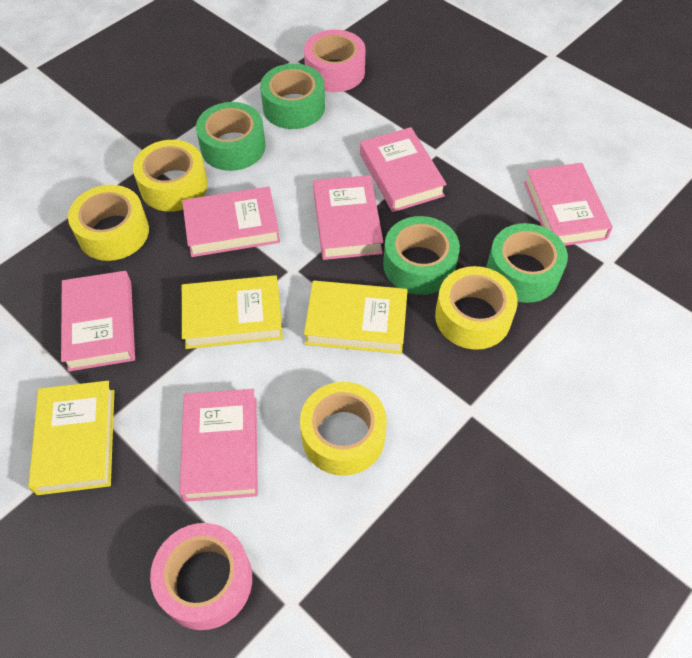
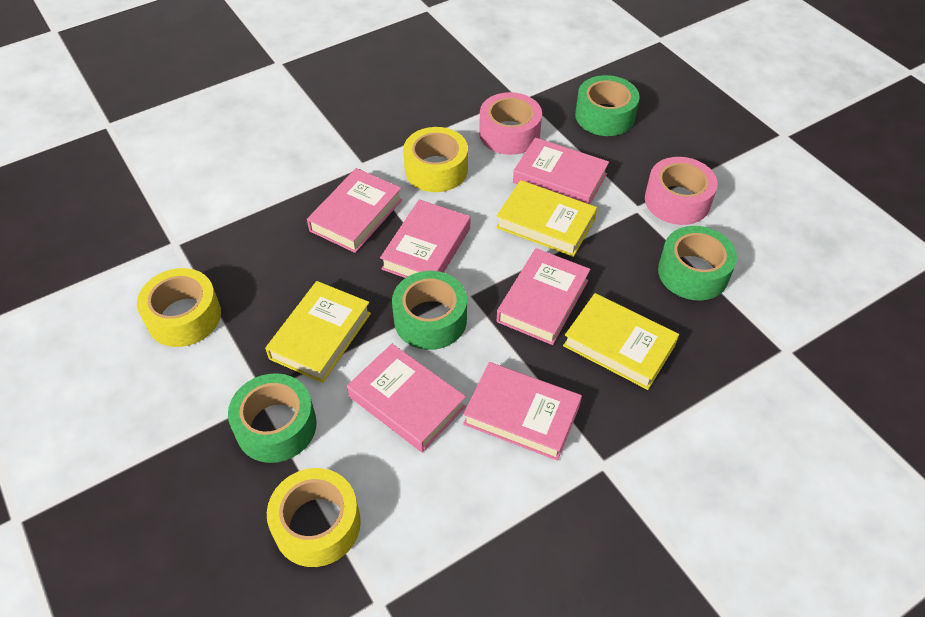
yellow tape: [68,185,149,261] [133,140,208,212] [300,382,387,476] [435,266,518,350] = 4 -> [137,268,221,347] [267,468,361,567] [403,127,468,192] = 3

